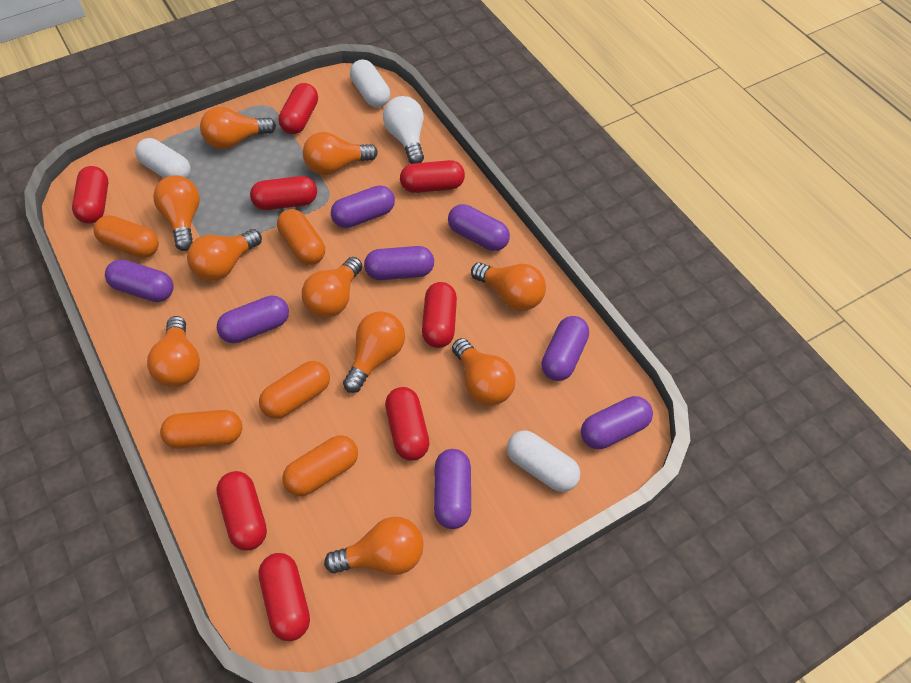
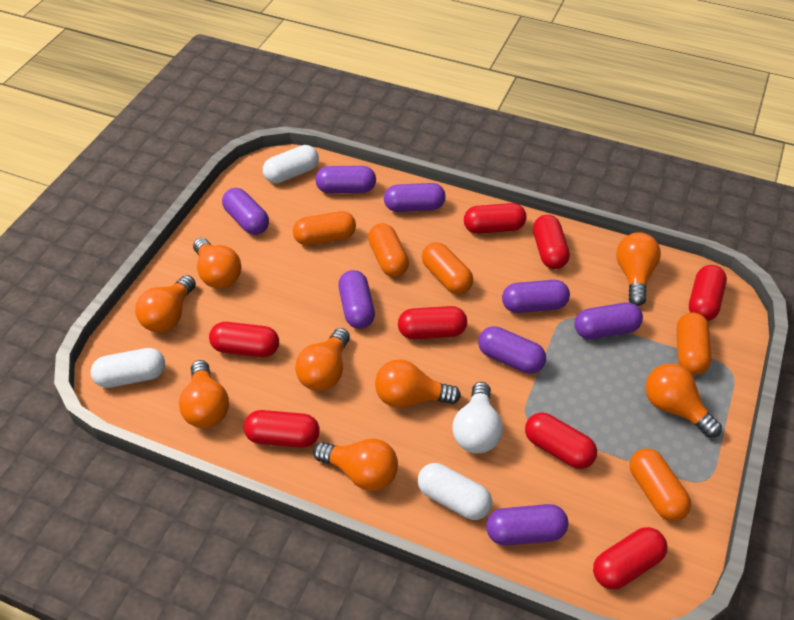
orange light bulb: [147,316,200,387] [153,175,200,251] [187,229,262,281] [200,107,276,149] [302,257,362,318] [303,132,378,175] [324,517,424,575] [343,311,405,393] [452,338,515,406] [471,262,546,311] = 10 -> [135,275,196,332] [179,360,229,428] [193,238,241,289] [295,328,350,391] [313,439,398,491] [375,359,461,408] [616,232,661,306] [645,364,722,438] = 8

